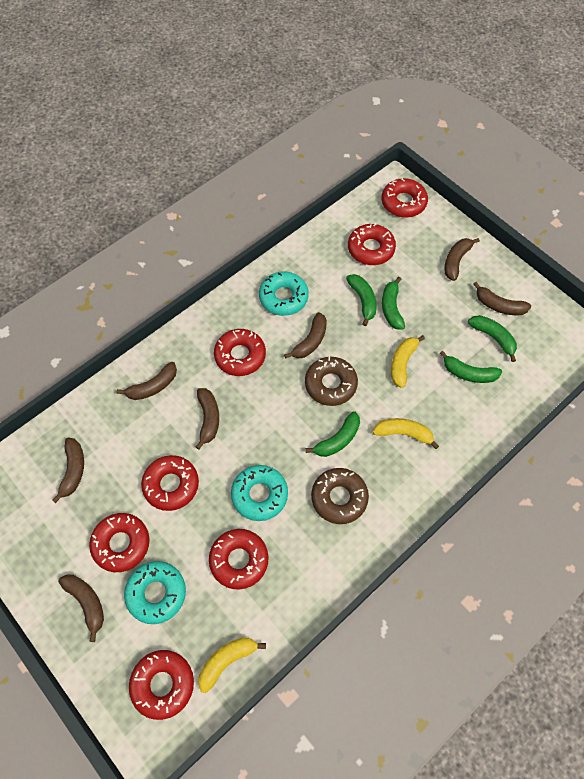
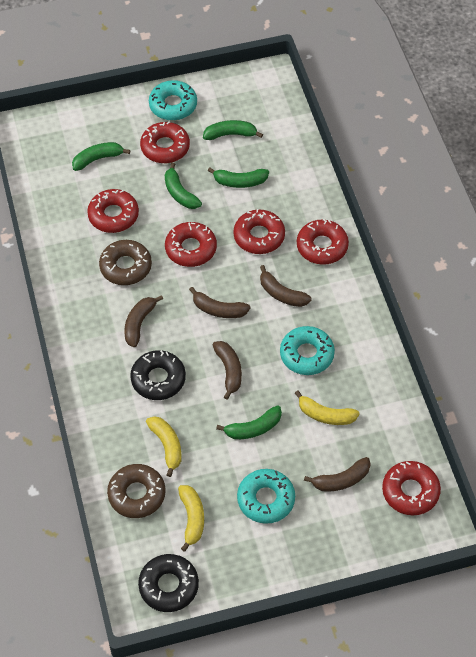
black donut: none = 0 -> [130,350,186,400] [138,554,199,612] = 2
brown banana: [52,438,84,503] [58,575,104,642] [117,362,177,400] [196,388,219,450] [284,312,327,358] [444,238,480,281] [473,282,531,315] = 7 -> [124,295,163,347] [189,287,250,318] [213,341,242,400] [260,265,312,307] [304,457,371,492] = 5
red donut: [89,513,150,572] [129,650,194,720] [141,455,199,511] [209,529,269,590] [214,329,266,376] [348,223,396,265] [381,178,428,218] = 7 -> [87,189,139,233] [140,121,190,163] [165,222,217,267] [233,209,285,254] [297,219,349,265] [382,461,441,515] = 6

